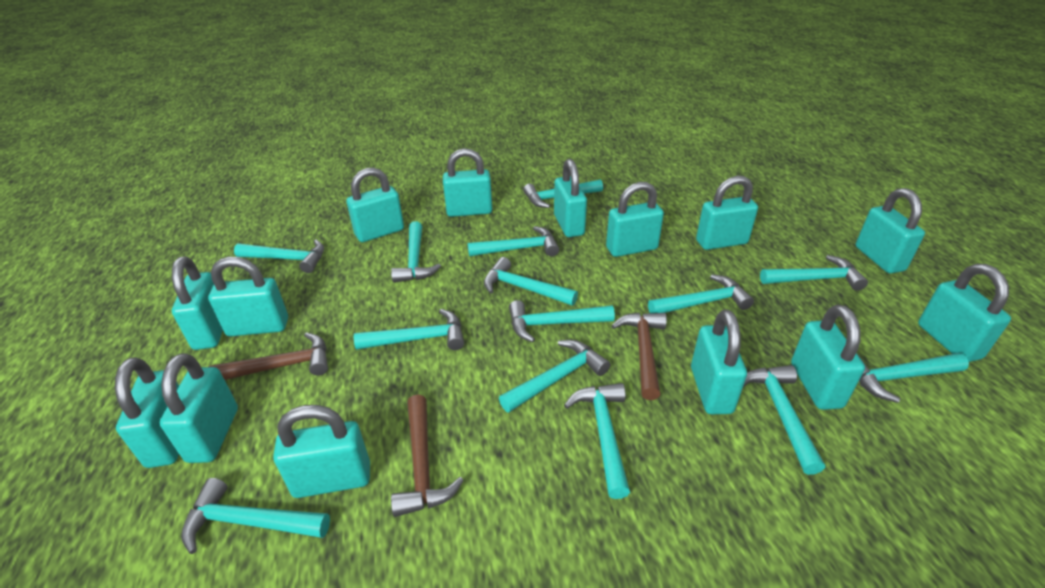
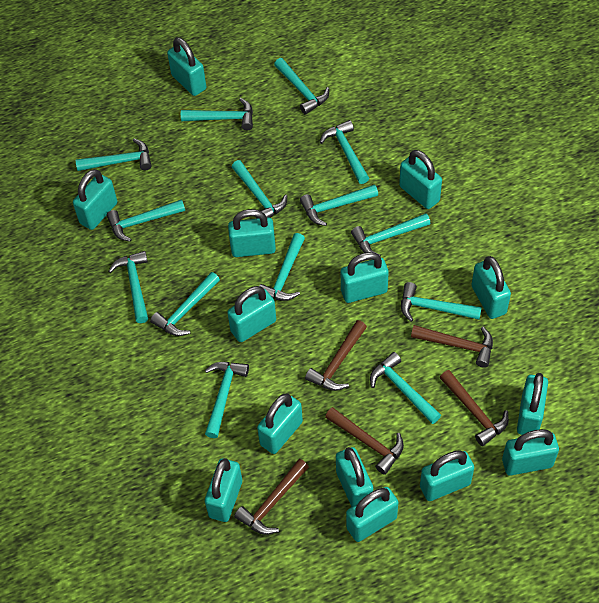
brown hammer: [208,332,328,380] [391,395,464,517] [611,312,667,400] = 3 -> [234,459,309,535] [305,320,367,391] [325,407,404,475] [411,325,493,368] [440,370,509,446] = 5

